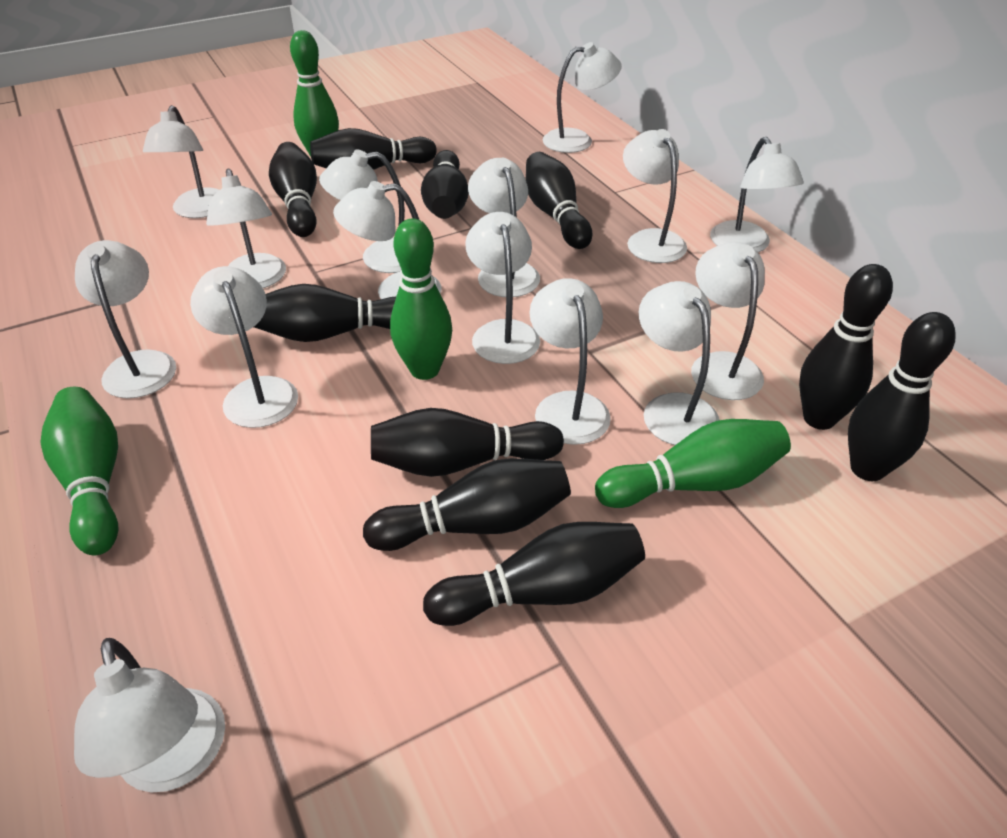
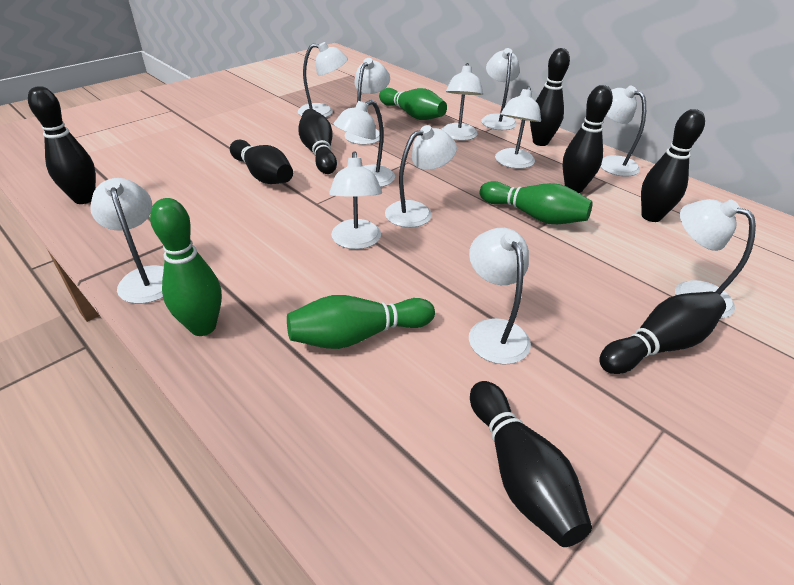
black bowling pin: [254,284,396,342] [269,142,317,237] [310,128,437,170] [363,458,571,551] [371,408,564,477] [421,150,469,219] [423,522,645,626] [526,152,592,249] [799,264,893,430] [848,312,956,481] = 10 -> [28,86,96,204] [230,140,293,184] [298,109,337,174] [470,381,592,547] [530,48,570,146] [562,85,613,193] [599,292,726,374] [641,109,705,222] = 8
white lamp: [74,638,225,793] [75,240,176,398] [143,105,220,218] [190,266,298,428] [206,169,286,288] [319,149,405,273] [333,181,441,299] [465,212,540,364] [468,158,540,297] [529,278,611,445] [543,42,622,153] [623,129,687,263] [639,281,720,445] [691,242,765,400] [710,137,804,252] = 15 -> [90,178,164,304] [298,42,348,118] [329,151,382,249] [334,100,395,187] [345,58,390,145] [385,125,457,228] [441,63,484,141] [469,228,531,365] [481,48,520,130] [495,86,541,169] [600,85,646,176] [675,199,756,319] = 12

